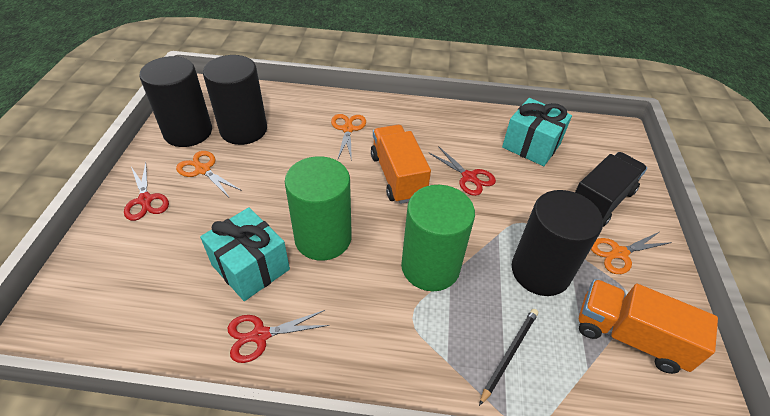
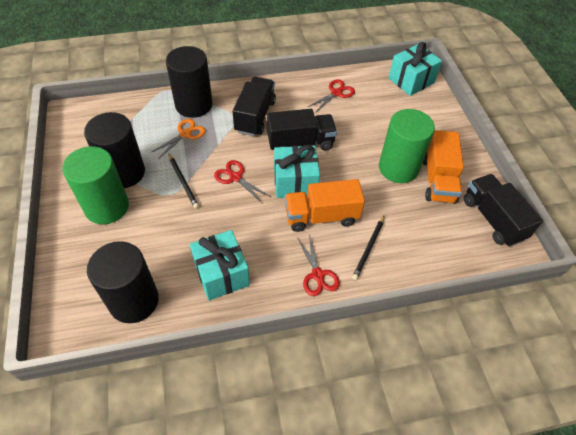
black pencil: [479,309,538,406] = 1 -> [169,154,199,209] [352,215,385,280] = 2
black truck: [575,152,647,227] = 1 -> [233,77,276,136] [267,109,337,151] [464,174,543,247] = 3
orange scissors: [176,151,242,197] [331,114,366,161] [591,232,672,274] = 3 -> [150,119,206,159] = 1
turquoise gift: [200,207,290,301] [502,98,572,166] = 2 -> [190,230,250,300] [274,145,320,198] [389,42,442,96] = 3

